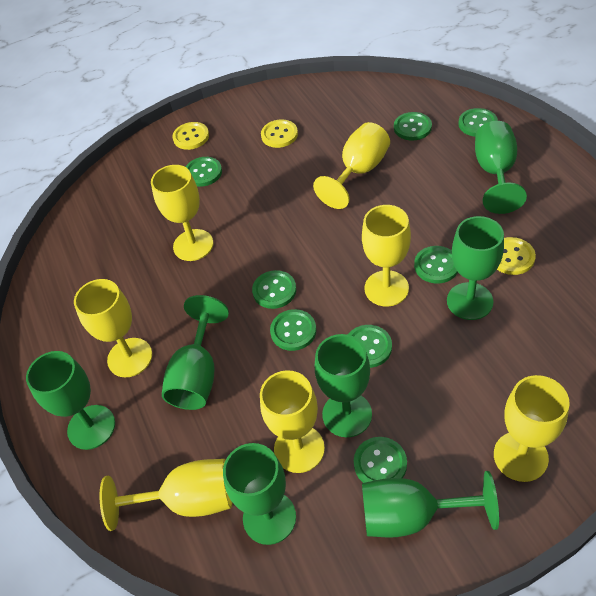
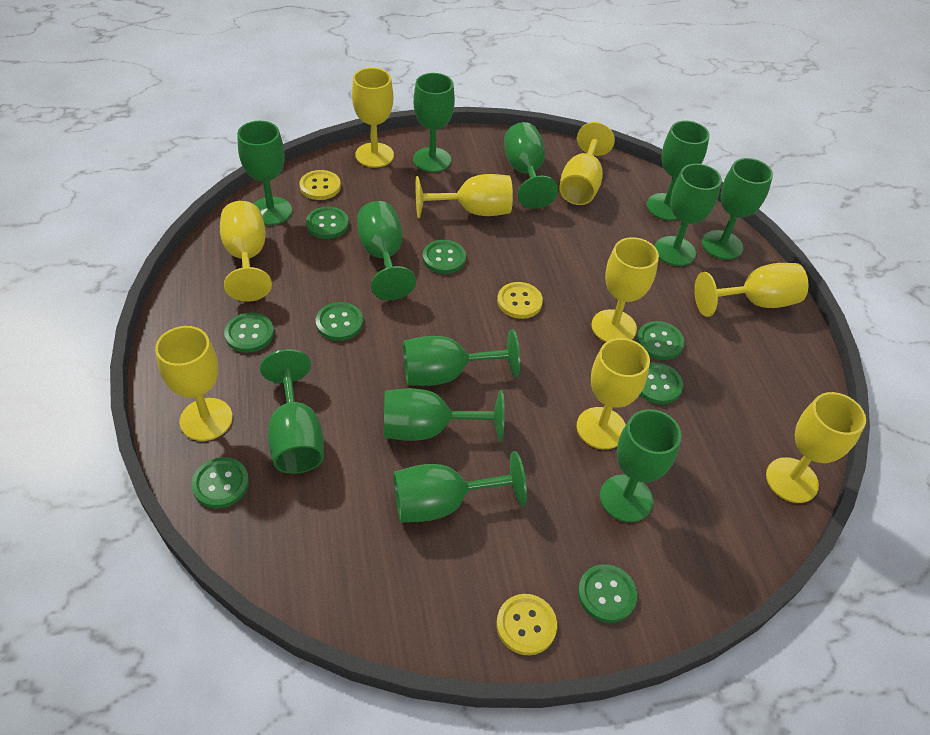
green goblet: [26,351,115,450] [162,295,229,410] [223,443,296,545] [315,334,372,437] [362,471,499,538] [447,216,504,320] [475,121,527,214] = 7 -> [237,121,292,225] [260,349,324,474] [357,201,416,300] [384,388,505,442] [393,451,527,522] [403,329,520,386] [413,73,455,172] [504,122,558,209] [600,409,681,522] [646,120,710,221] [655,164,722,266] [702,158,773,260] = 12
yellow goblet: [74,279,152,377] [99,459,232,531] [151,165,213,261] [260,370,325,473] [313,122,390,209] [362,205,411,307] [494,375,570,482] = 7 -> [155,326,233,441] [220,201,272,302] [352,68,394,168] [415,174,513,218] [559,122,615,205] [576,338,650,449] [591,237,659,342] [694,263,808,317] [766,392,866,503] = 9

